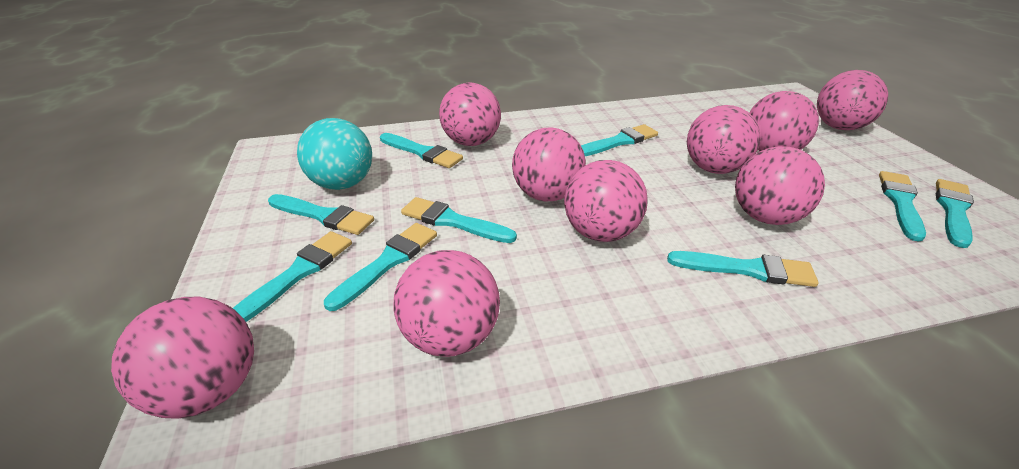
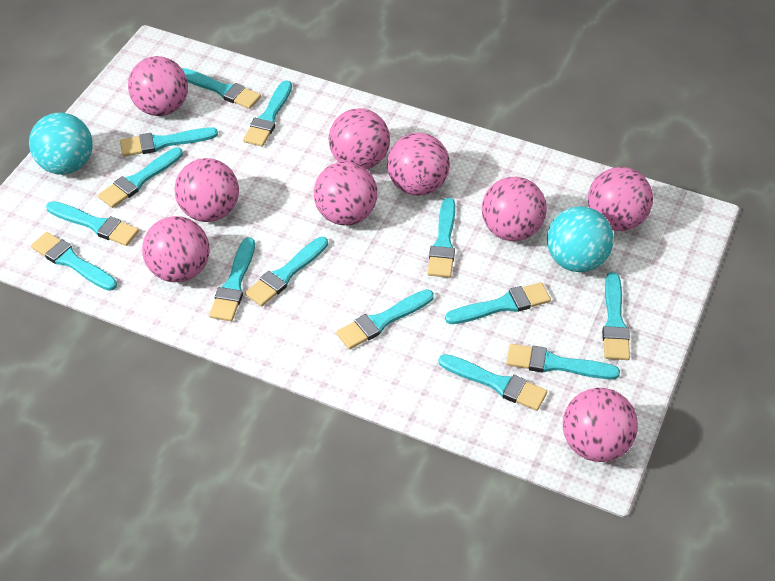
turquoise ball: [297,118,372,190] = 1 -> [29,113,93,175] [547,206,613,272] = 2
turquoise brush: [233,231,352,322] [268,194,374,235] [324,223,437,311] [380,133,463,168] [401,197,517,243] [581,124,658,156] [667,251,819,287] [879,171,926,242] [936,179,974,248] = 9 -> [31,232,117,291] [46,201,139,246] [98,147,183,208] [120,127,218,157] [182,68,261,109] [209,237,255,321] [243,80,292,147] [245,237,328,306] [336,289,434,349] [427,198,455,278] [439,354,547,411] [445,282,551,324] [506,344,620,379] [602,272,630,360] = 14

